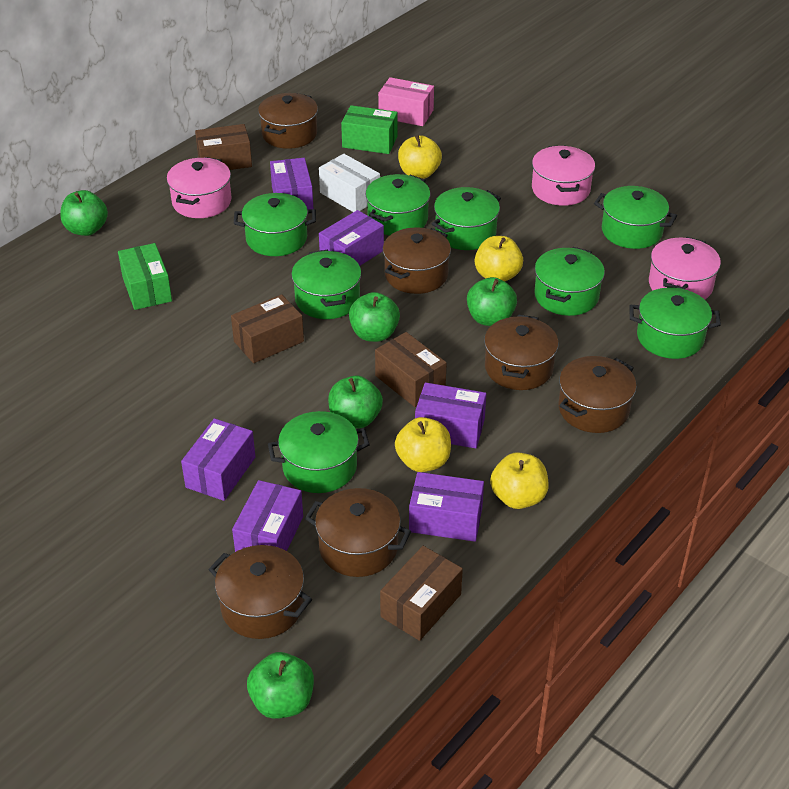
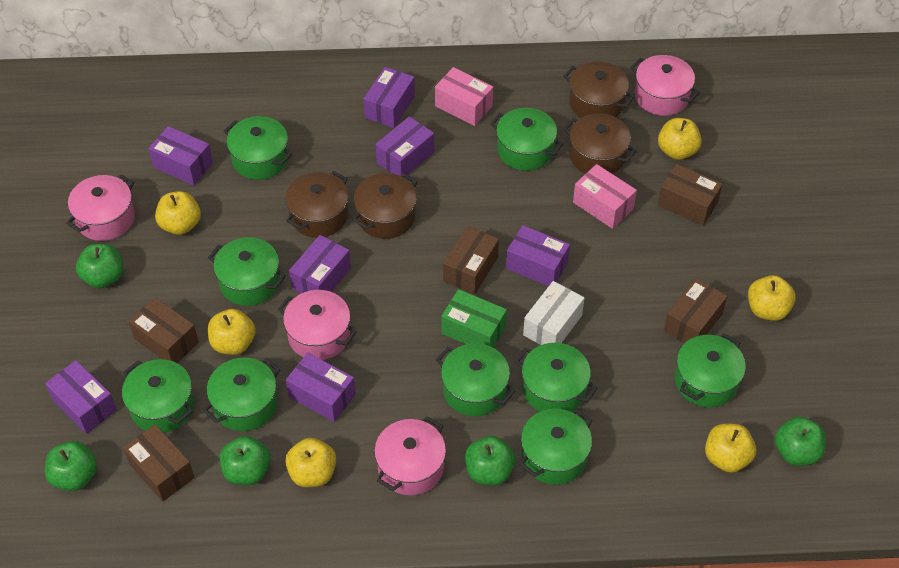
brown box: [195,124,252,170] [231,294,304,363] [375,332,447,407] [380,546,463,641] = 4 -> [123,424,195,501] [129,297,199,363] [443,226,499,295] [658,164,722,226] [664,278,728,343] = 5
brown pot: [209,545,312,639] [258,93,318,149] [305,488,411,577] [383,227,451,294] [484,314,559,390] [559,356,636,433] = 6 -> [285,171,349,238] [353,173,417,239] [563,61,635,118] [563,113,637,174] = 4
green box: [118,243,172,310] [341,105,397,154] = 2 -> [441,289,507,348] = 1
green pot: [234,193,316,256] [268,411,370,493] [291,250,361,319] [366,174,430,236] [432,187,501,250] [534,247,605,316] [594,186,677,249] [629,288,721,359] = 8 -> [122,359,194,433] [203,358,281,431] [208,237,286,306] [224,116,292,180] [436,343,515,416] [490,108,563,171] [515,343,597,412] [519,409,592,485] [675,333,746,407] = 9
pink box: [378,77,434,126] = 1 -> [435,67,493,126] [573,164,637,229] = 2
pink pot: [167,157,231,218] [532,145,595,206] [649,237,721,300] = 3 -> [66,174,135,241] [278,290,357,360] [374,416,446,495] [630,55,700,116] = 4
purple box: [181,418,255,501] [232,480,303,552] [270,158,313,210] [319,210,384,266] [409,472,484,542] [415,382,486,448] = 6 -> [45,360,117,434] [148,126,213,186] [286,353,356,422] [289,235,351,294] [363,67,415,128] [376,116,434,178] [506,225,570,286] = 7
yellow apple: [395,417,451,472] [398,135,442,179] [475,236,523,282] [490,452,549,509] = 4 -> [155,191,201,235] [208,309,256,355] [285,438,336,487] [658,118,702,160] [705,424,756,473] [748,275,796,321] = 6

